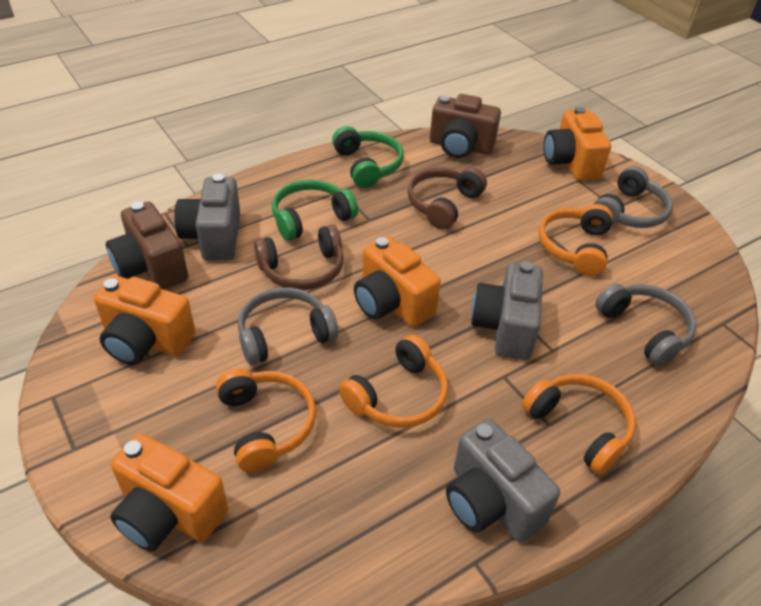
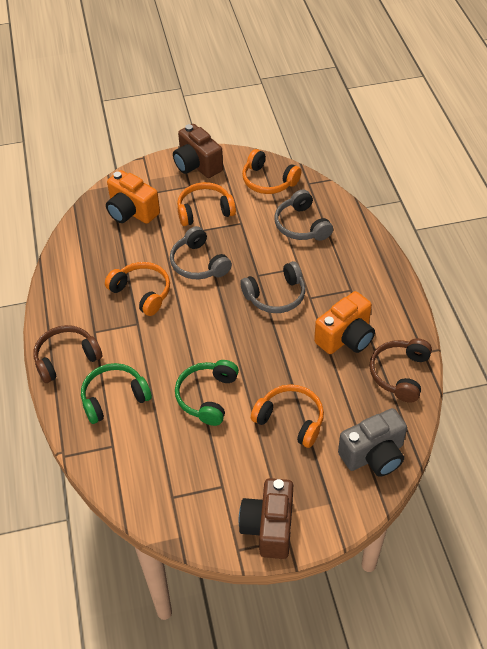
grey camera: [174,174,240,260] [446,419,560,542] [471,261,543,360] = 3 -> [338,408,407,477] = 1
orange camera: [94,276,196,365] [110,433,228,551] [354,236,441,327] [544,107,611,181] = 4 -> [106,170,160,224] [314,291,375,354] = 2

